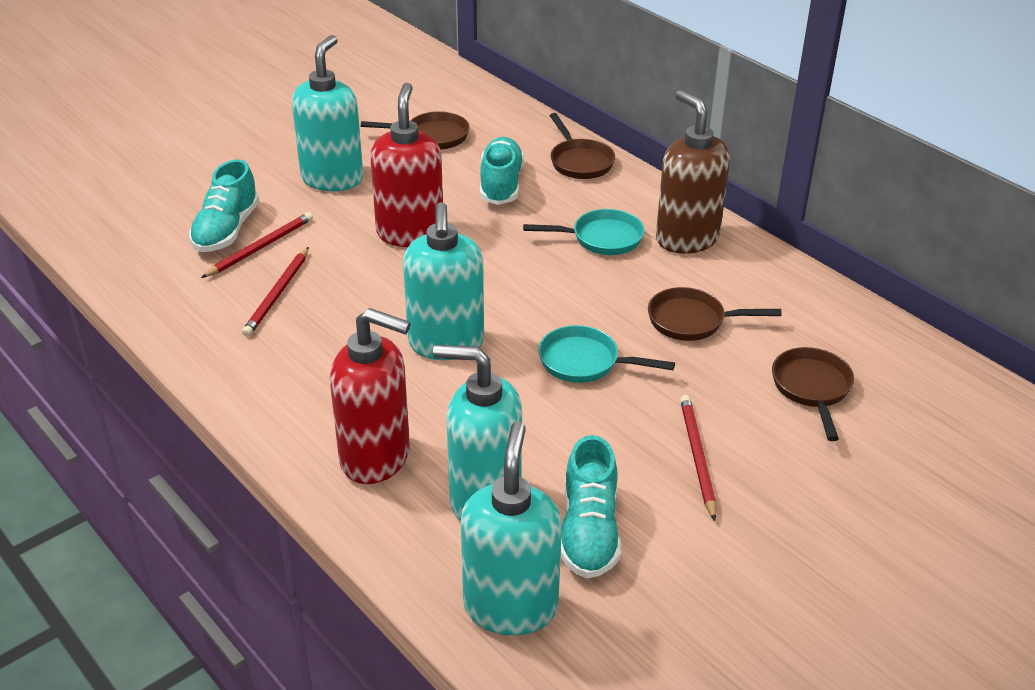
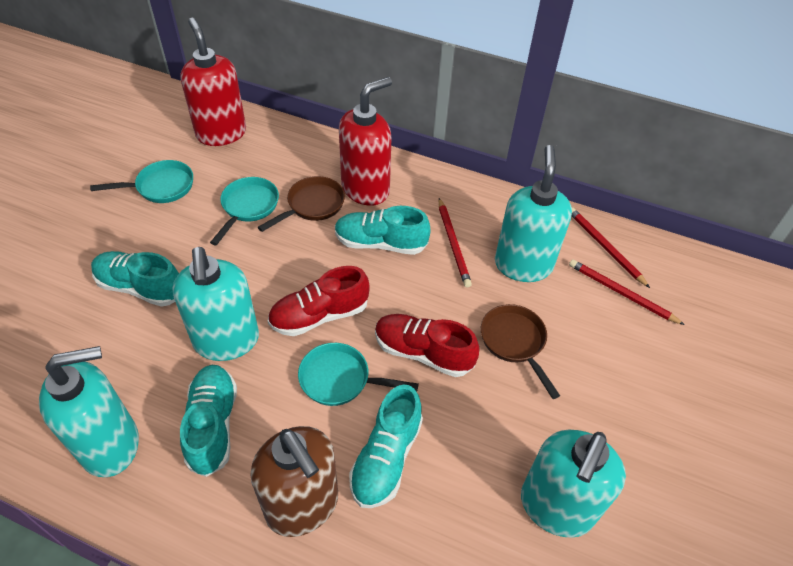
brown pan: [361,111,470,150] [549,113,615,179] [648,287,782,341] [772,347,854,441] = 4 -> [258,176,345,232] [481,304,560,399] = 2
red shoe: none = 0 -> [268,266,370,336] [375,314,479,377] = 2
turquoise pan: [523,209,645,255] [538,325,675,383] = 2 -> [90,160,193,203] [210,177,279,245] [298,343,419,406] = 3
turquoise shoe: [189,159,259,252] [480,137,524,205] [561,435,621,578] = 3 -> [91,251,179,307] [180,365,237,477] [335,206,431,255] [349,384,423,508] = 4

